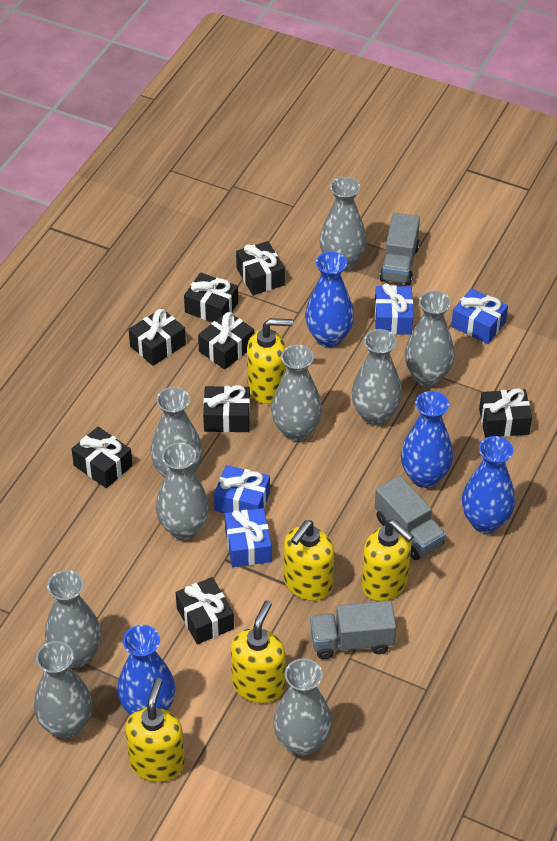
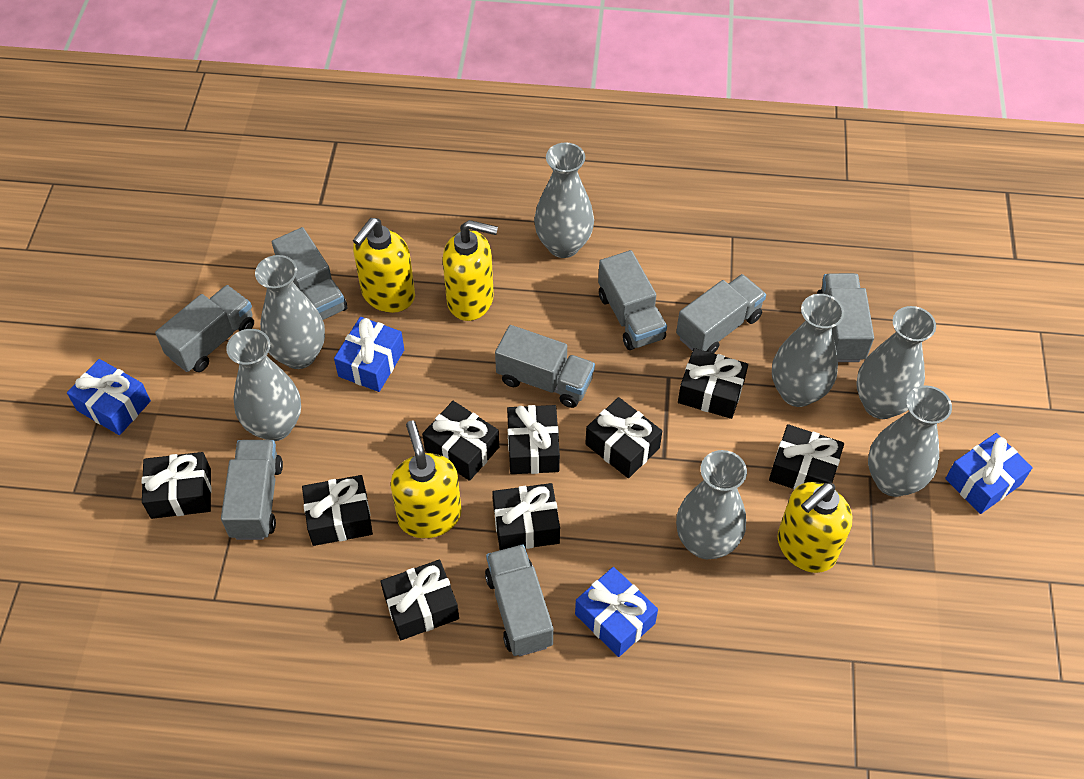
black gift: [71,427,133,488] [129,308,186,366] [176,577,234,644] [184,272,238,322] [198,312,254,370] [203,385,250,432] [236,241,285,295] [479,388,532,437] = 8 -> [142,452,212,519] [302,475,373,546] [381,560,459,640] [422,401,499,481] [492,483,560,550] [507,405,560,474] [585,397,662,478] [678,348,748,419] [769,424,844,490] = 9
blue vase: [117,625,175,715] [305,252,354,347] [401,391,453,488] [462,436,515,533] = 4 -> none = 0
grey truck: [310,601,396,659] [375,475,446,560] [380,213,420,285] = 3 -> [155,285,254,372] [221,440,283,540] [272,227,347,320] [485,544,554,656] [495,325,595,408] [598,250,667,350] [676,274,766,353] [817,273,874,362] = 8
grey vase: [34,641,92,739] [45,570,101,668] [151,387,203,477] [156,442,209,540] [271,345,322,441] [273,658,332,756] [320,177,367,272] [351,329,402,426] [405,291,455,387] = 9 -> [226,329,301,441] [255,255,325,369] [534,142,594,258] [676,450,747,559] [772,294,844,407] [856,306,936,419] [868,385,952,497] = 7
yellow soap dispenser: [125,678,185,782] [231,600,285,703] [247,318,293,404] [284,520,334,601] [362,519,414,601] = 5 -> [353,218,415,313] [391,421,462,538] [442,220,498,321] [777,482,852,573] = 4

